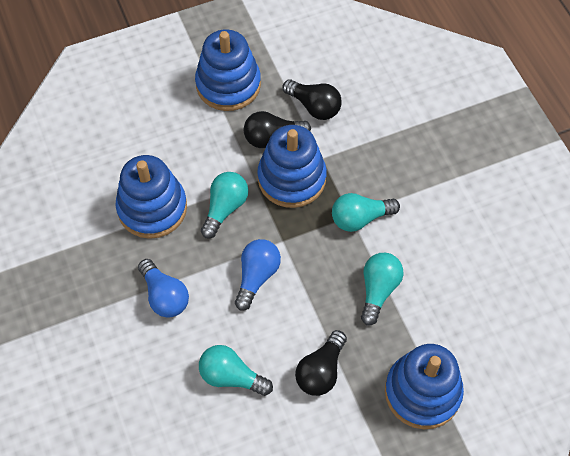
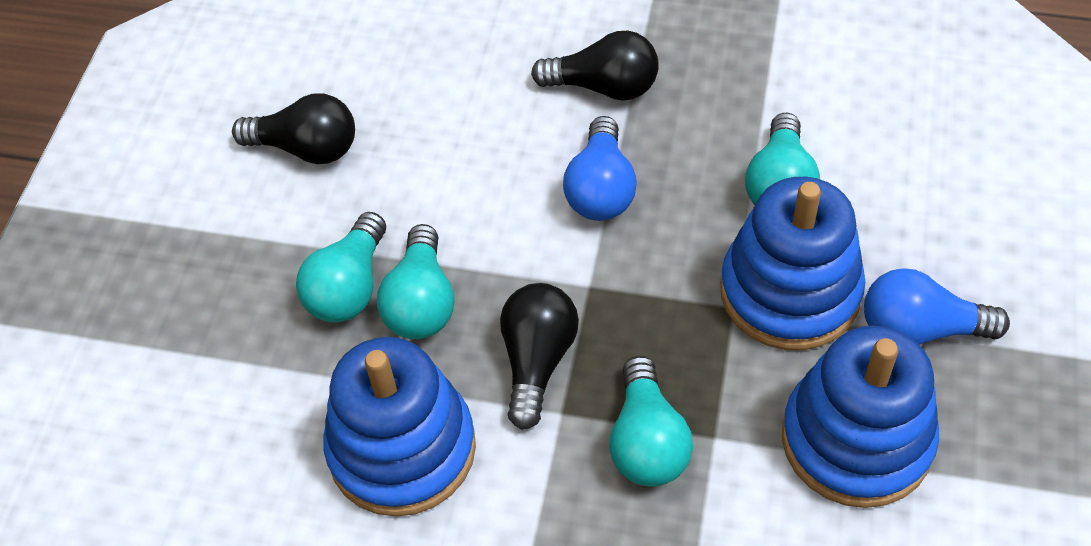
blue stacking toy: [116,155,187,239] [195,30,261,111] [257,125,327,208] [385,344,464,429] = 4 -> [323,337,476,517] [720,177,865,350] [782,326,939,508] = 3

